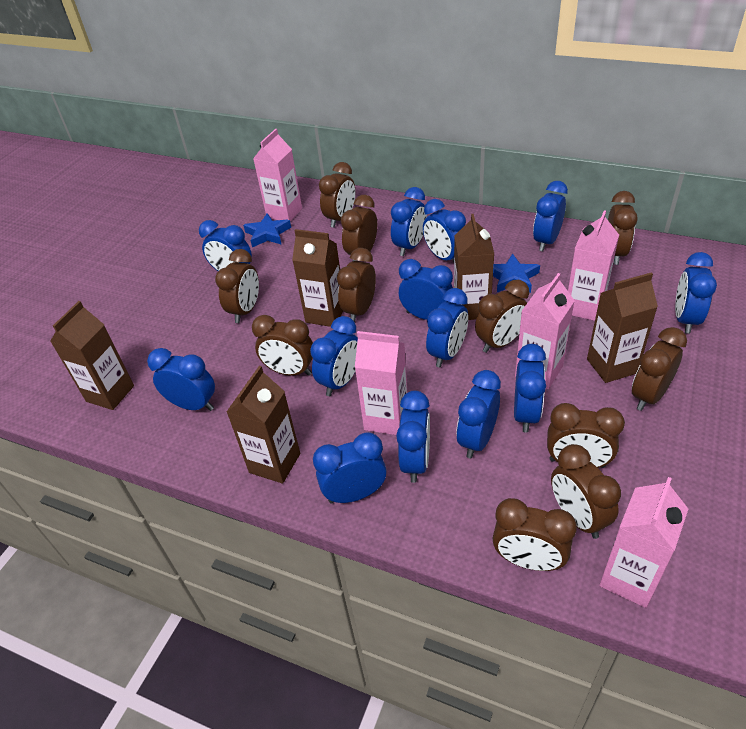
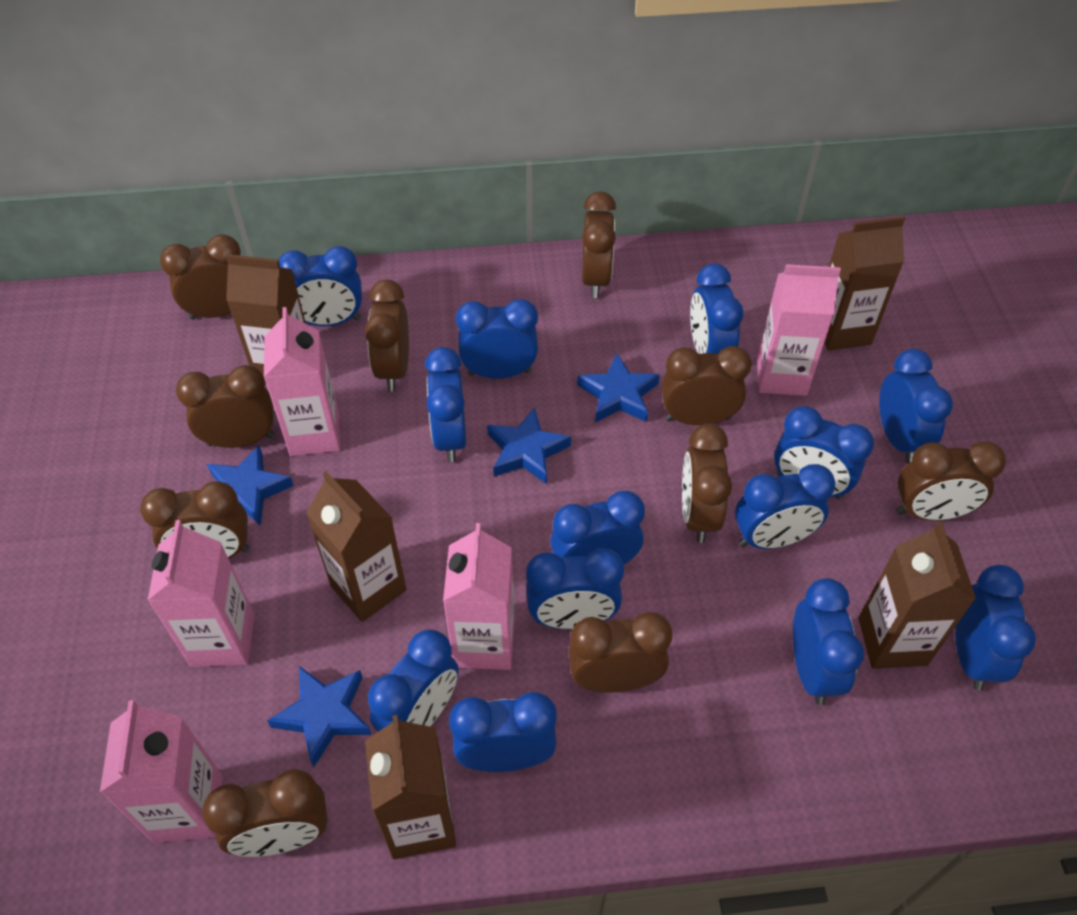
blue star: [243,213,291,248] [493,253,540,293] = 2 -> [207,446,294,526] [267,666,372,767] [487,407,571,484] [577,354,660,423] = 4
brown clock: [215,249,259,323] [252,315,313,376] [319,162,356,228] [337,248,376,322] [341,195,377,261] [475,280,529,353] [493,498,577,571] [547,403,625,468] [551,444,621,539] [608,191,638,265] [632,327,687,411] = 11 -> [140,482,249,559] [160,234,241,320] [176,365,274,448] [202,769,328,857] [365,280,409,391] [568,612,672,693] [582,191,616,298] [662,346,751,425] [682,424,732,543] [896,441,1006,521] = 10

